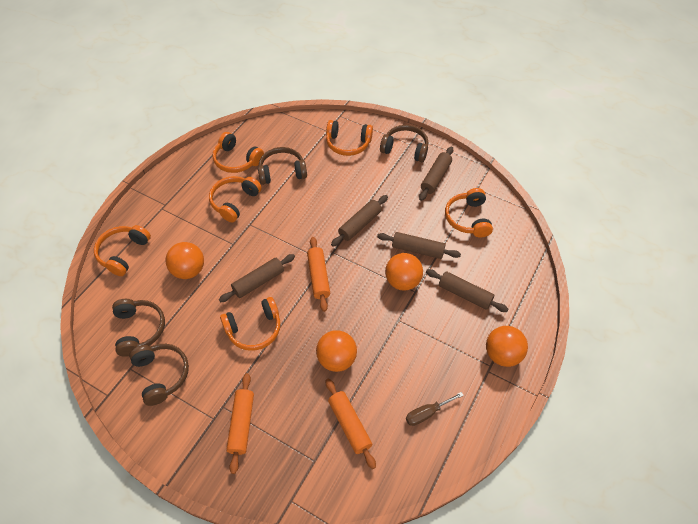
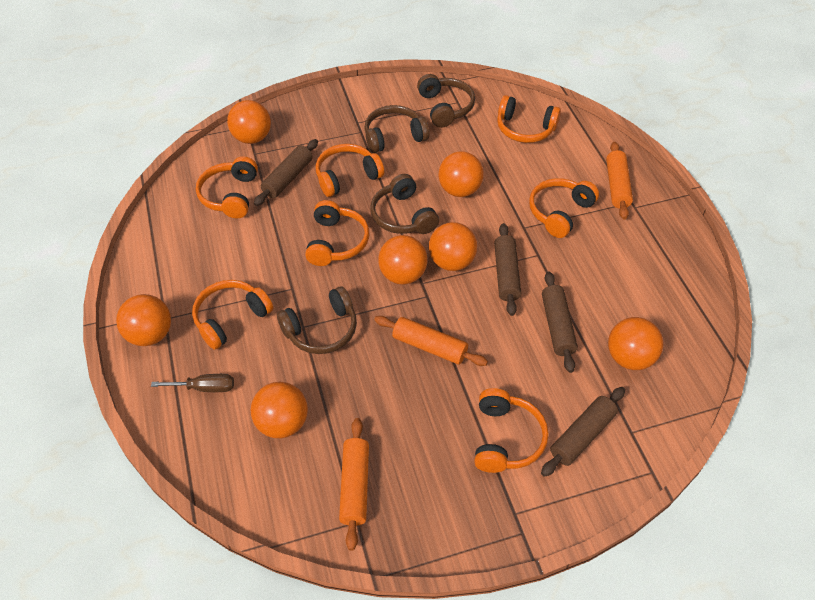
brown rolling pin: [219,254,295,302] [331,195,388,247] [377,232,461,259] [419,147,453,201] [426,269,508,312] = 5 -> [254,139,318,206] [494,223,521,316] [541,387,625,477] [542,271,578,373] = 4
orange ball: [166,242,204,279] [316,330,357,372] [385,253,423,291] [486,326,528,367] = 4 -> [116,294,171,346] [227,100,271,144] [251,382,308,438] [378,235,427,285] [429,222,477,271] [439,151,484,197] [608,317,663,370] = 7
orange headphones: [94,225,151,276] [209,176,262,222] [213,132,264,173] [220,297,280,351] [326,120,373,156] [445,188,493,237] = 6 -> [192,280,273,350] [196,156,258,218] [305,200,369,266] [316,144,384,197] [474,388,549,473] [497,95,561,143] [529,178,599,238] = 7

